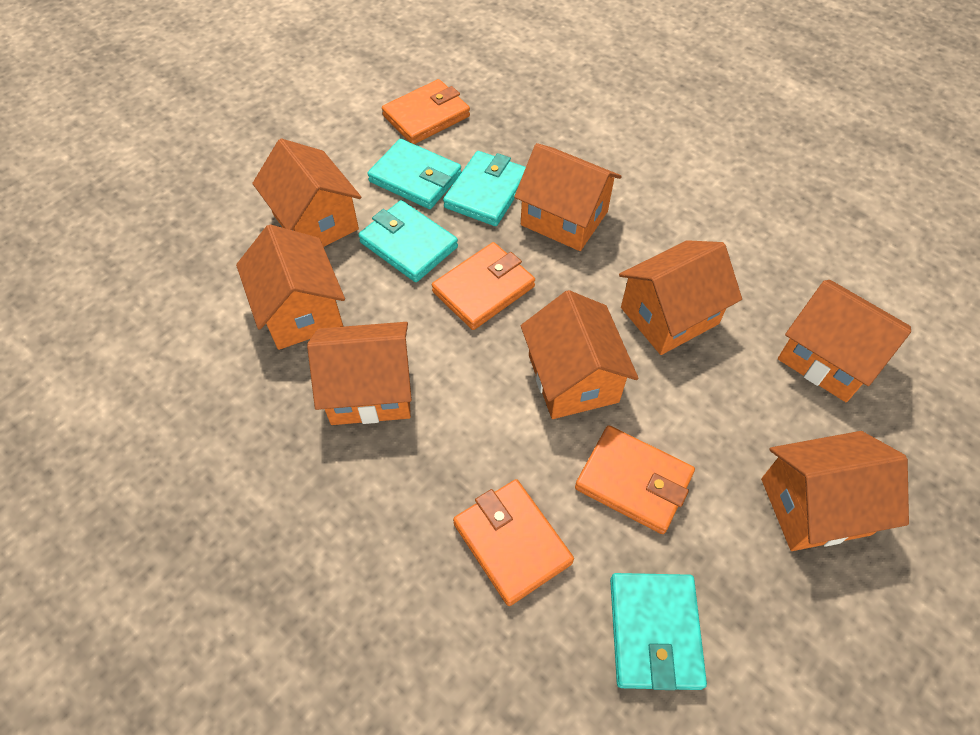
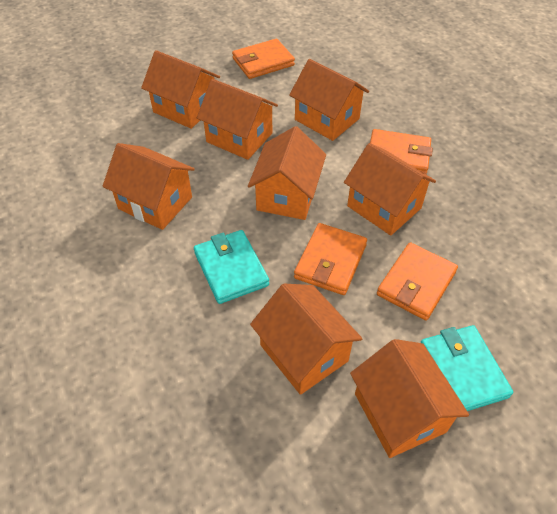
turquoise wallet: [358,200,458,282] [367,139,461,209] [443,151,526,226] [610,573,707,690] = 4 -> [194,230,269,304] [421,325,513,411] = 2

